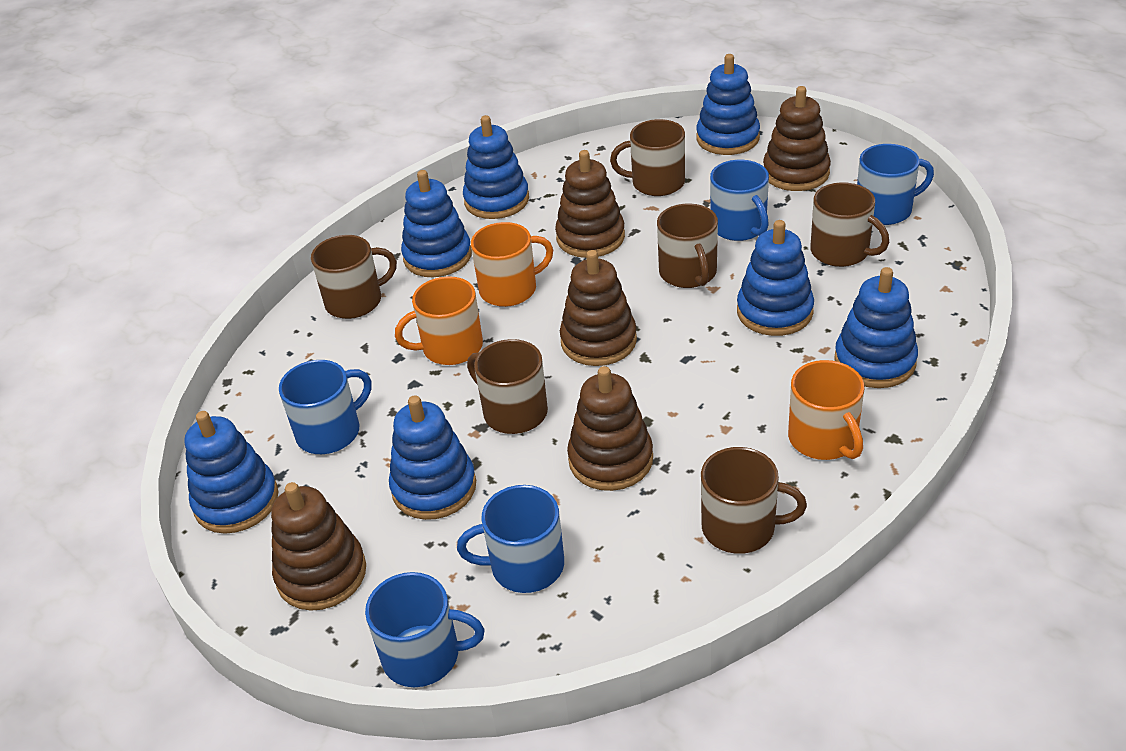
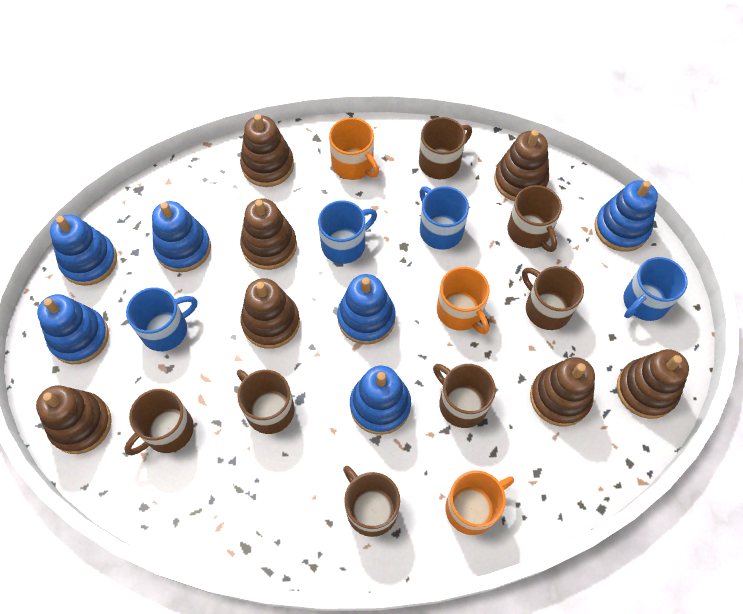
blue mug: [279,360,371,454] [365,572,485,687] [457,485,564,593] [710,160,769,241] [857,144,934,225] = 5 -> [126,287,197,351] [318,200,377,264] [420,186,469,250] [623,257,688,321] = 4
blue stacking toy: [184,411,278,534] [389,395,476,520] [401,170,472,277] [463,115,529,219] [696,54,760,155] [737,220,814,336] [834,267,918,388] = 7 -> [37,294,109,364] [50,214,117,286] [152,201,211,272] [337,274,396,345] [350,366,411,435] [594,180,658,252] = 6
brown mug: [311,235,397,319] [467,339,548,434] [610,119,685,196] [657,203,718,288] [701,447,807,554] [810,182,889,267] = 6 -> [124,389,194,455] [237,369,295,434] [343,466,400,537] [419,117,472,179] [433,364,496,428] [508,185,562,252] [522,266,584,330] = 7
brown stacking toy: [271,482,366,611] [555,150,625,258] [560,250,637,366] [567,366,653,491] [763,86,831,191] = 5 -> [36,385,112,454] [240,114,294,187] [240,198,297,270] [241,278,300,349] [494,130,549,201] [530,357,595,426] [617,349,689,419] = 7

